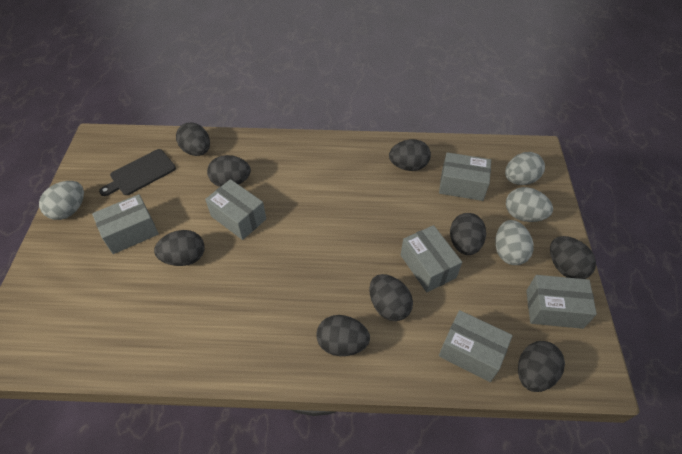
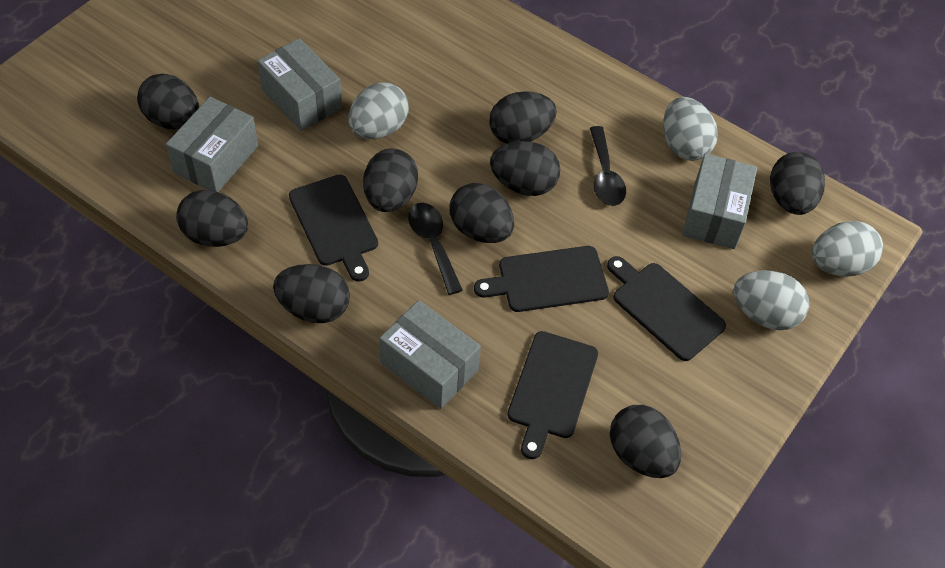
black cutting board: [99,149,176,196] = 1 -> [289,175,378,282] [474,246,609,312] [508,331,598,459] [607,256,726,361] = 4
black spoon: none = 0 -> [408,203,463,295] [590,126,626,206] = 2
grey box: [92,194,159,254] [205,179,266,240] [401,225,462,292] [439,152,491,201] [439,310,512,382] [526,275,597,329] = 6 -> [166,97,258,192] [257,38,342,131] [379,300,481,409] [682,154,757,249] = 4

